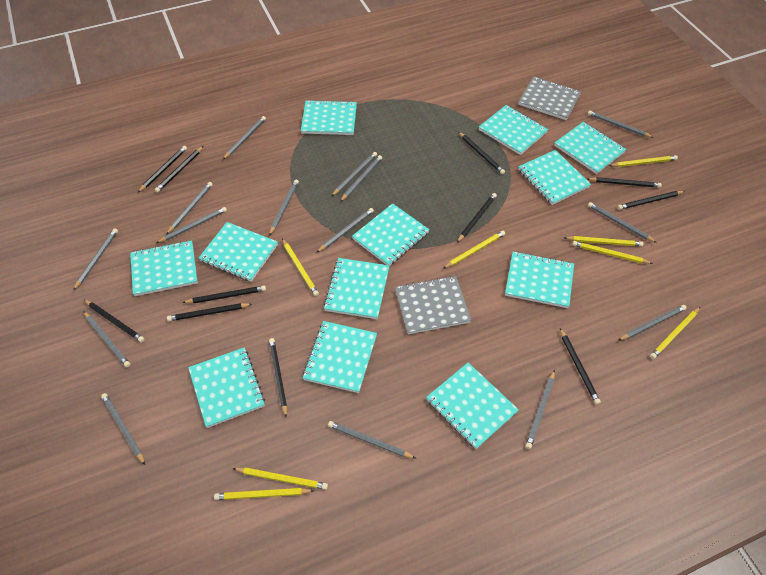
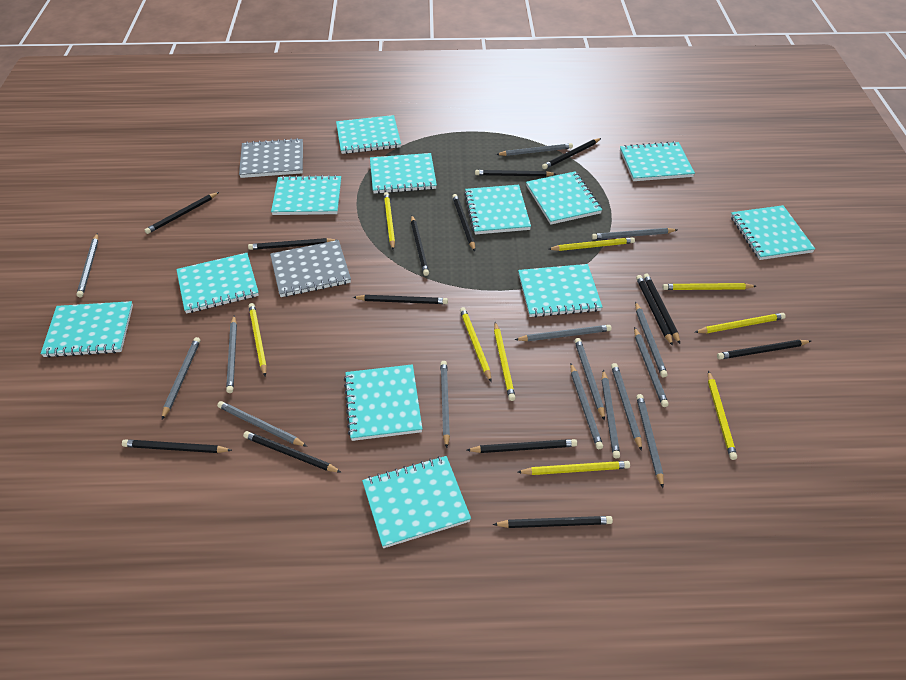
black pencil: [84,300,145,343] [138,146,187,192] [154,146,203,193] [167,303,252,321] [182,286,266,303] [269,338,287,418] [457,193,497,243] [458,132,505,174] [560,328,601,405] [587,177,662,188] [617,191,685,210] = 11 -> [122,440,232,453] [145,192,219,234] [243,431,342,473] [248,238,336,250] [353,295,448,304] [411,216,429,276] [452,194,475,251] [467,439,577,453] [475,170,556,176] [493,516,613,528] [542,138,601,169] [636,275,673,346] [643,274,680,344] [717,340,811,359] = 14
yellow pencil: [214,488,314,500] [232,468,328,490] [282,239,319,296] [443,231,505,269] [564,236,643,247] [572,241,653,264] [609,155,678,167] [650,307,700,359] = 8 -> [249,303,267,376] [384,192,395,250] [460,307,491,382] [494,322,516,401] [517,461,630,475] [548,237,635,251] [662,283,756,290] [694,313,786,333] [708,371,737,460] = 9

